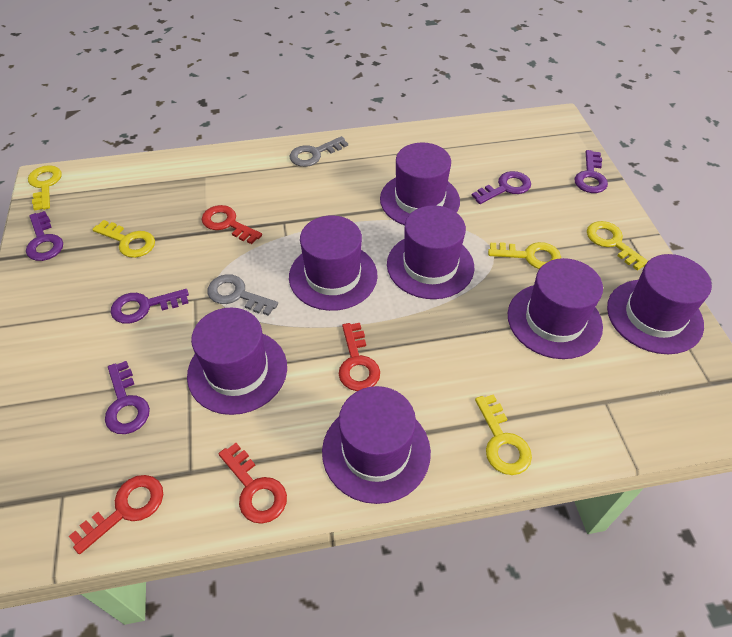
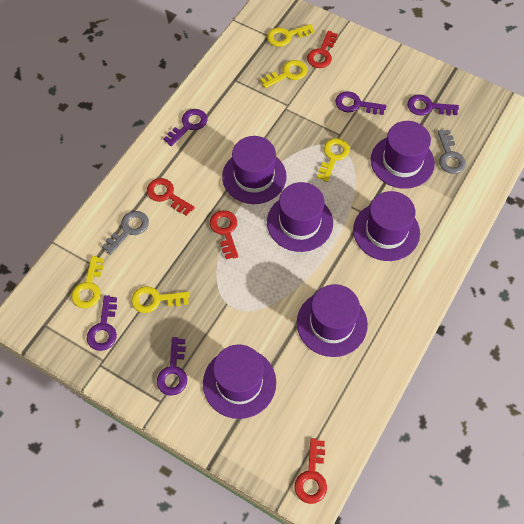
purple hat: [187,308,287,415] [289,215,378,311] [322,386,431,504] [380,142,460,225] [387,205,474,299] [508,258,603,359] [607,254,712,354] = 7 -> [203,345,276,419] [222,136,287,204] [267,182,333,252] [297,284,368,357] [353,191,420,261] [371,121,435,189] = 6

